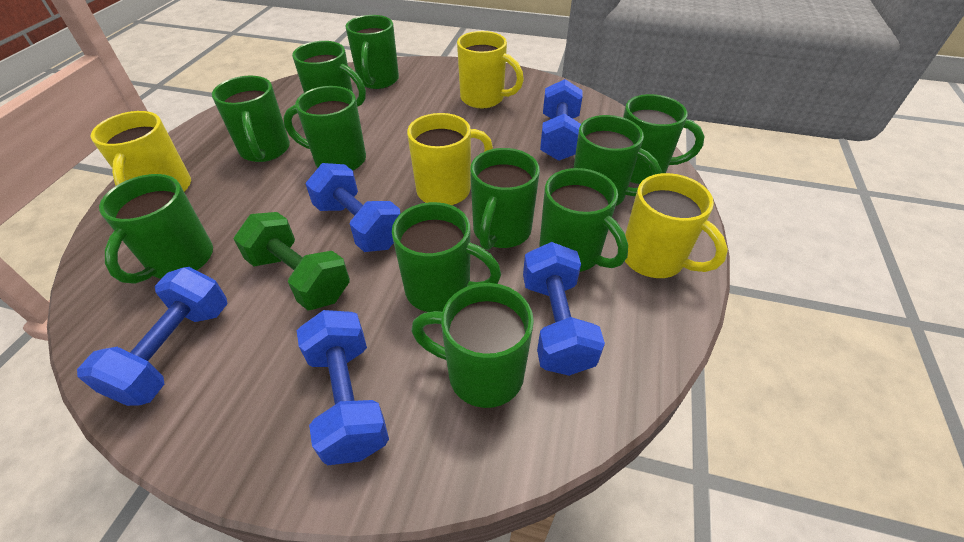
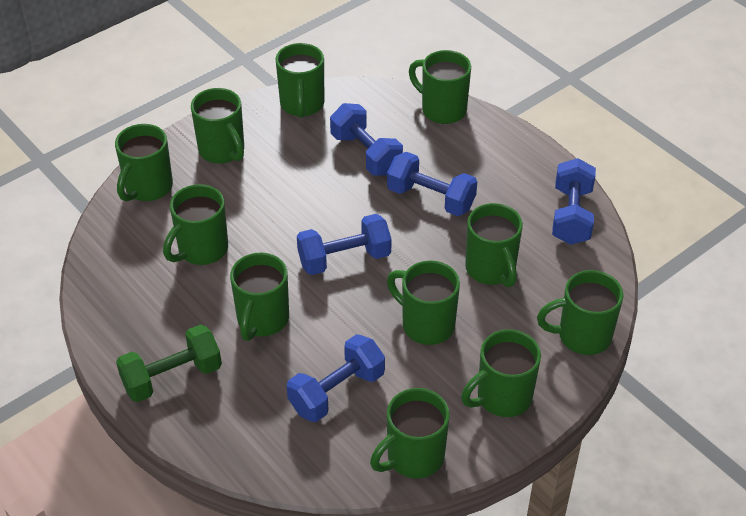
yellow mug: [91,111,191,192] [407,113,493,205] [457,31,524,108] [625,173,728,278] = 4 -> none = 0

